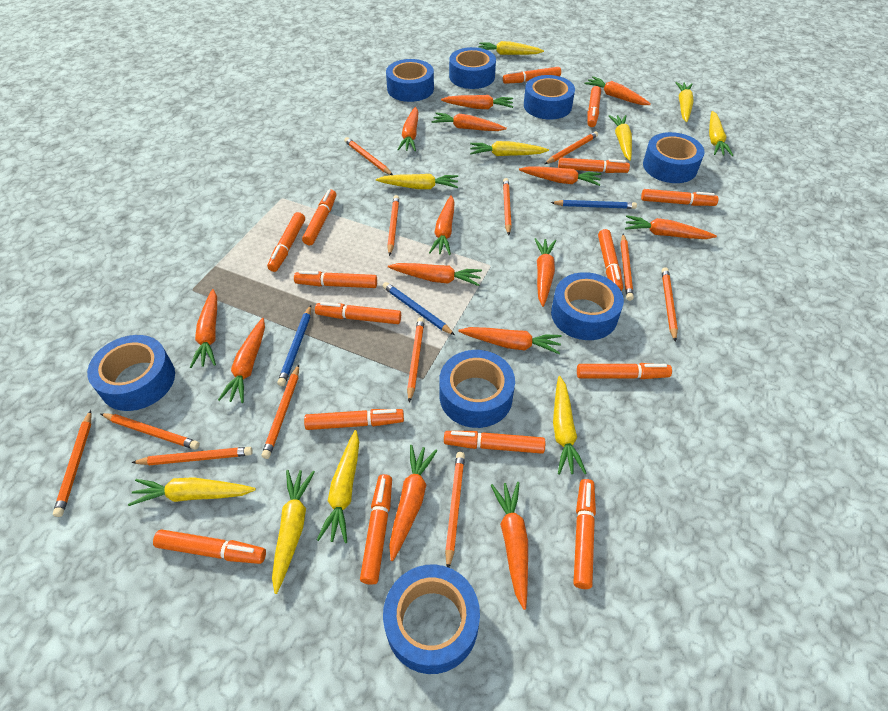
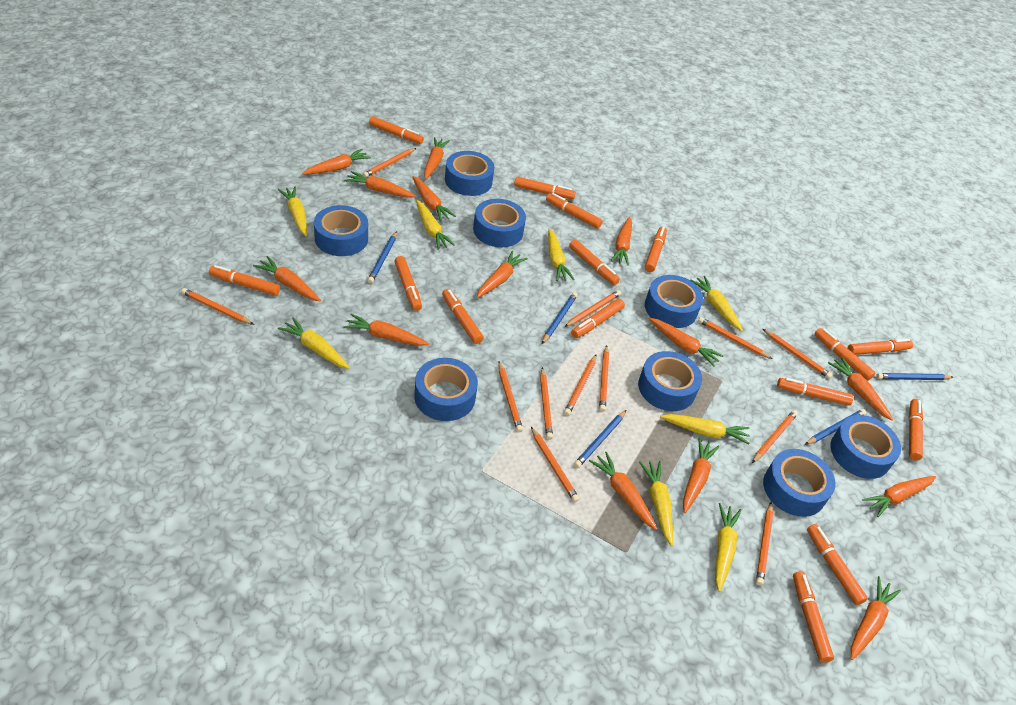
blue pencil: [277,305,311,386] [383,282,455,335] [550,200,637,209] = 3 -> [367,231,397,283] [542,292,577,344] [574,410,626,468] [805,409,866,445] [876,373,953,380] = 5
yellow carrot: [128,477,256,506] [272,470,315,594] [317,430,359,543] [376,174,458,189] [470,141,549,156] [479,41,544,55] [553,376,587,474] [609,115,632,161] [675,82,693,122] [709,111,733,156] = 10 -> [278,186,307,236] [278,317,350,369] [416,200,455,250] [548,228,575,281] [639,461,673,546] [660,414,750,444] [690,276,743,331] [715,503,742,592] = 8

